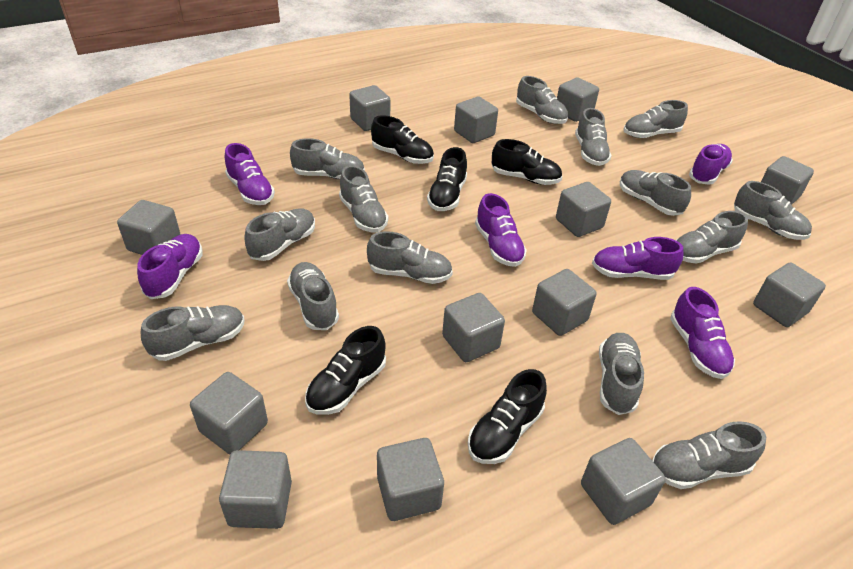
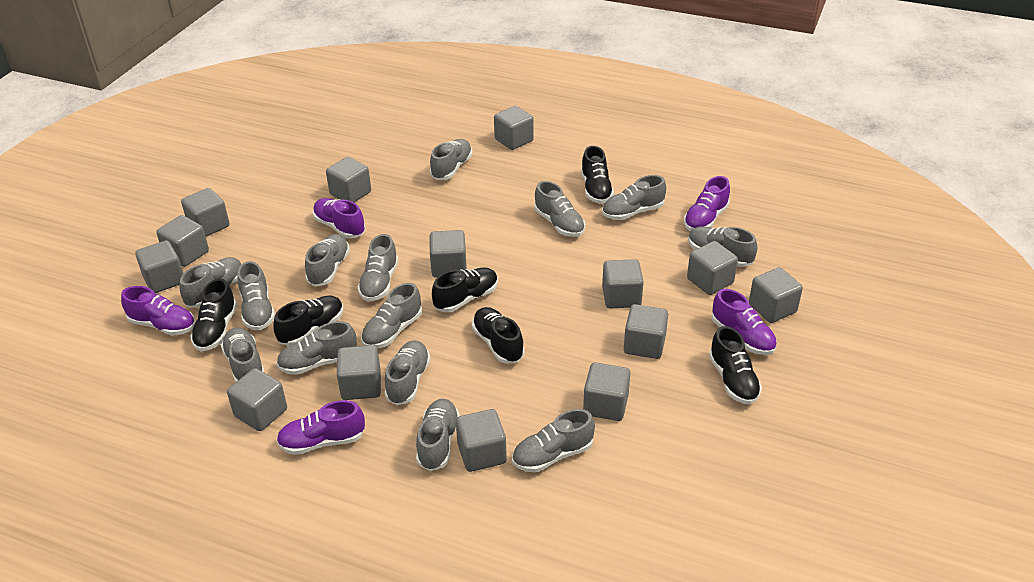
black shoe: [305,326,386,415] [371,116,434,164] [427,147,467,211] [468,369,547,464] [492,139,562,185] = 5 -> [190,278,237,351] [274,296,344,346] [432,267,498,312] [472,307,525,364] [581,146,614,204] [709,326,762,404] = 6
grey cube: [117,200,181,255] [190,372,268,454] [219,450,292,529] [349,85,390,131] [377,438,444,521] [442,293,505,362] [454,97,498,143] [532,269,596,336] [556,182,611,237] [557,77,599,122] [581,438,666,525] [753,263,826,327] [761,156,814,205] = 13 -> [135,240,183,293] [156,215,209,267] [181,188,230,237] [227,368,287,431] [326,157,371,202] [337,345,381,400] [430,230,467,278] [456,409,507,472] [494,106,534,150] [583,362,630,421] [602,259,644,308] [624,304,668,359] [687,241,738,295] [749,267,803,323] = 14
purple shoe: [137,234,203,299] [225,143,275,205] [475,193,527,267] [592,237,683,280] [670,287,735,379] [689,144,733,185] = 6 -> [121,286,195,336] [276,400,365,455] [313,198,366,238] [684,176,730,231] [712,289,777,355] = 5

